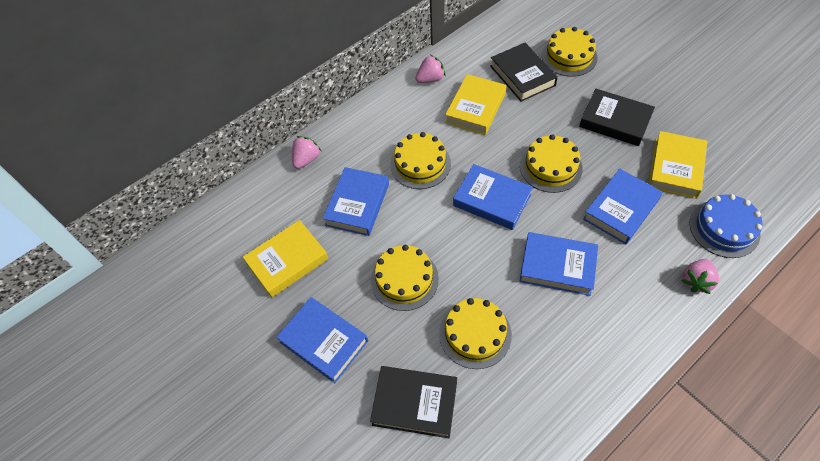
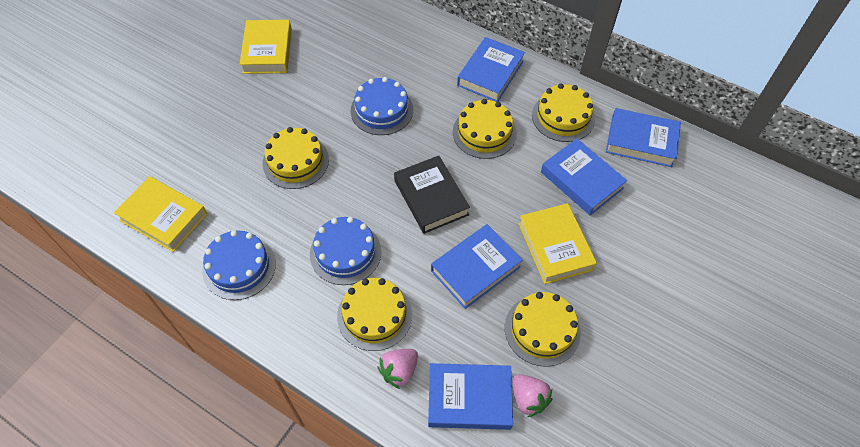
black book: [370,366,457,438] [490,43,558,102] [579,89,655,146] = 3 -> [394,156,470,234] = 1
blue cake: [689,194,763,258] = 1 -> [202,230,276,300] [310,217,381,285] [351,77,413,135] = 3
pink strawberry: [292,136,321,169] [415,55,445,83] [681,259,719,294] = 3 -> [377,349,418,389] [512,374,553,417] = 2

